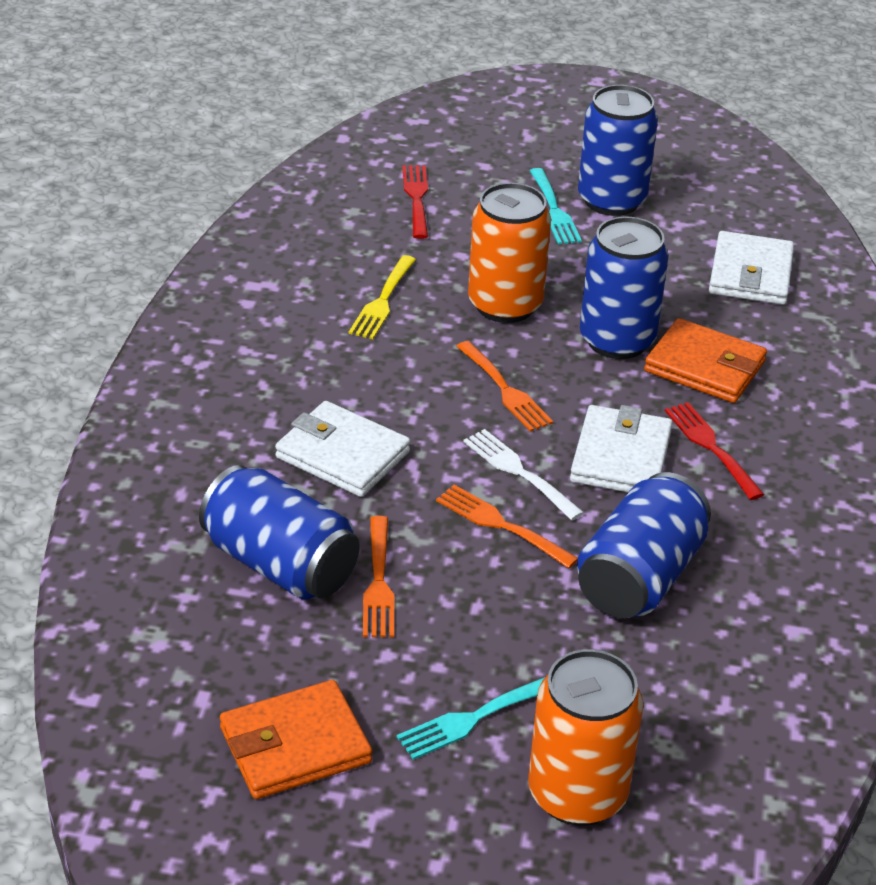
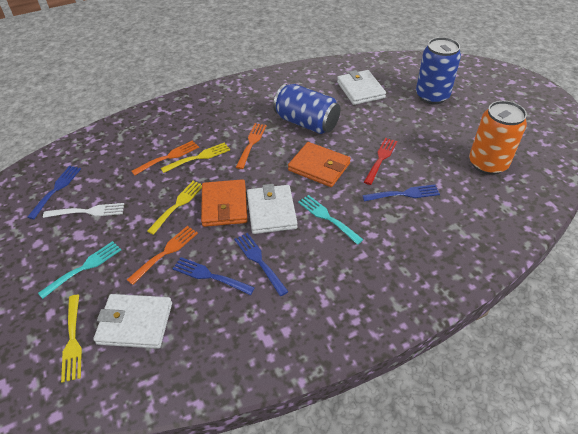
blue can: [199,465,360,600] [577,472,711,618] [578,85,658,216] [580,217,669,359] = 4 -> [273,84,340,134] [416,37,461,104] = 2
blue fork: none = 0 -> [27,166,81,219] [172,257,255,295] [234,233,289,296] [362,184,440,201] = 4
orange can: [468,183,551,323] [528,649,644,826] = 2 -> [469,101,527,175] = 1
red fork: [402,165,428,239] [665,402,764,500] = 2 -> [364,138,397,185] = 1
yellow fork: [349,255,416,339] = 1 -> [61,295,82,382] [147,181,202,235] [161,142,230,173] = 3

